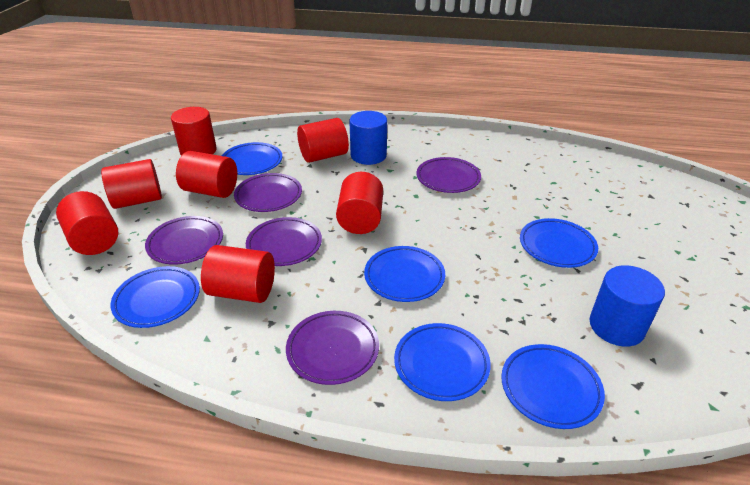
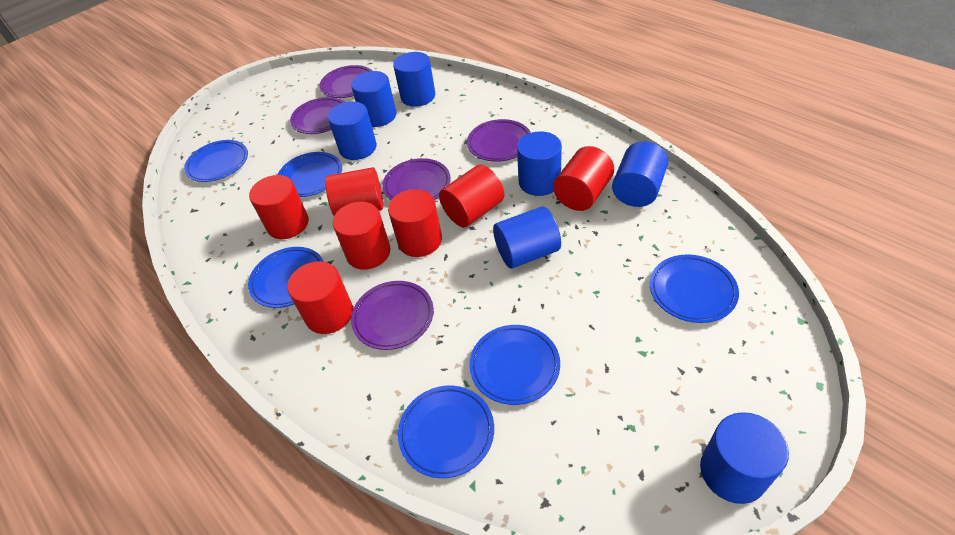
blue cylinder: [349,111,387,165] [590,265,665,347] = 2 -> [328,101,377,160] [351,71,396,127] [393,52,435,107] [493,206,561,269] [517,131,562,196] [612,141,668,207] [700,412,789,504] = 7

